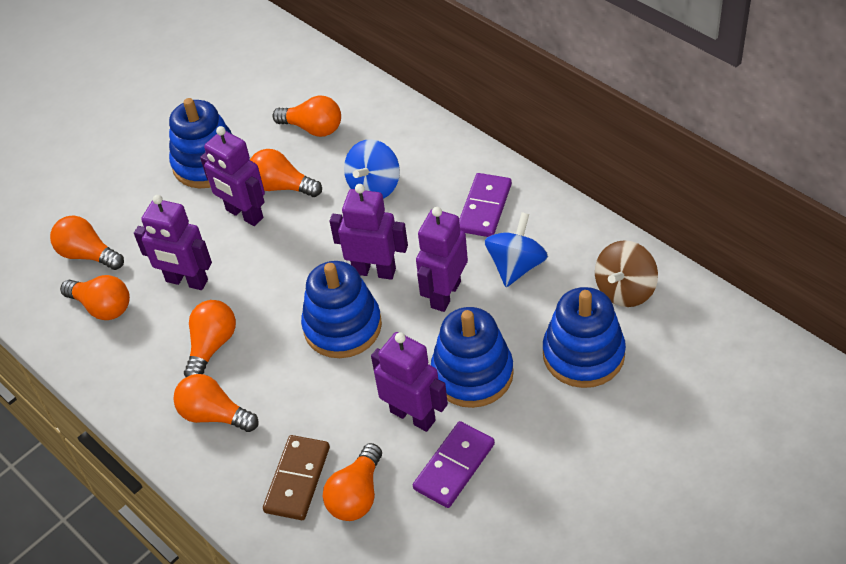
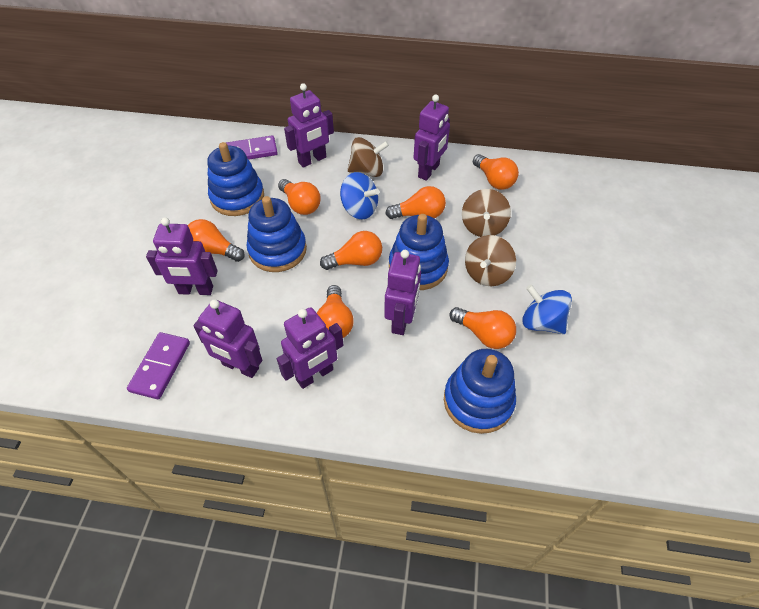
brown domino: [263,435,330,520] = 1 -> none = 0
brown spinning top: [595,240,658,307] = 1 -> [347,137,389,177] [462,189,511,237] [465,235,516,286] = 3
purple robot: [134,195,212,290] [200,126,265,226] [330,184,408,280] [371,332,448,432] [416,207,468,312] = 5 -> [146,217,218,295] [193,299,262,378] [277,307,343,389] [284,83,334,167] [384,250,421,335] [414,94,450,181] = 6

